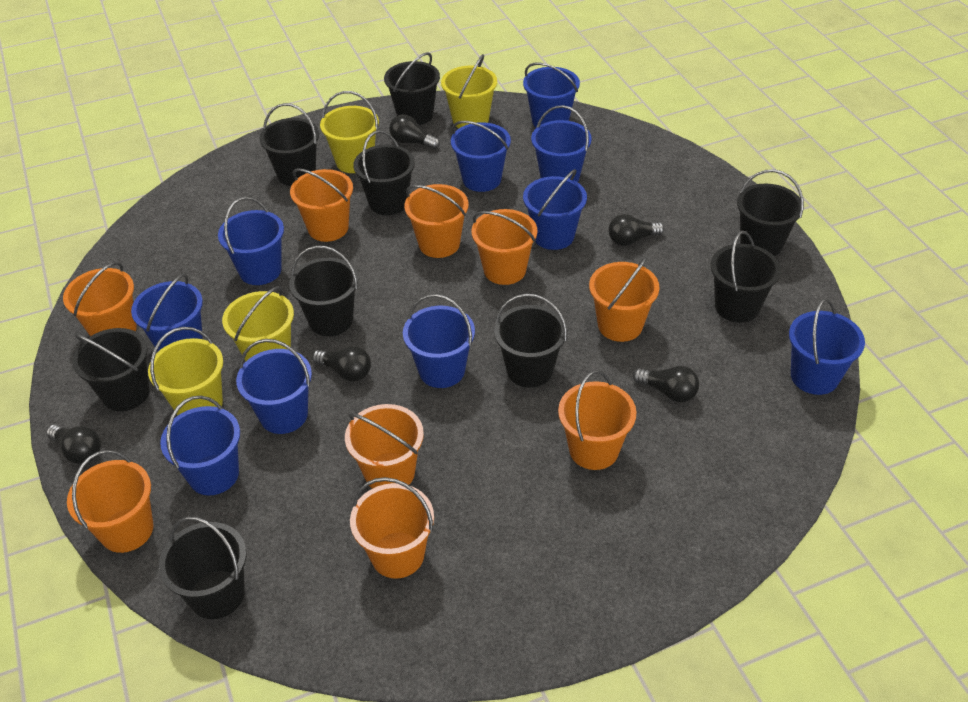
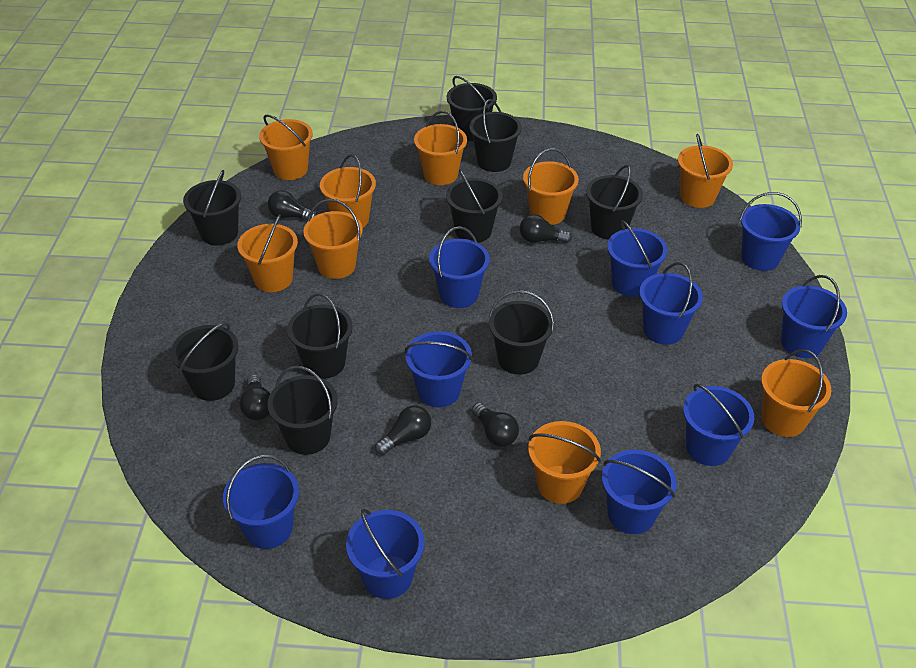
yellow bucket: [148,327,223,415] [222,286,294,361] [320,91,379,173] [441,54,497,128] = 4 -> none = 0

